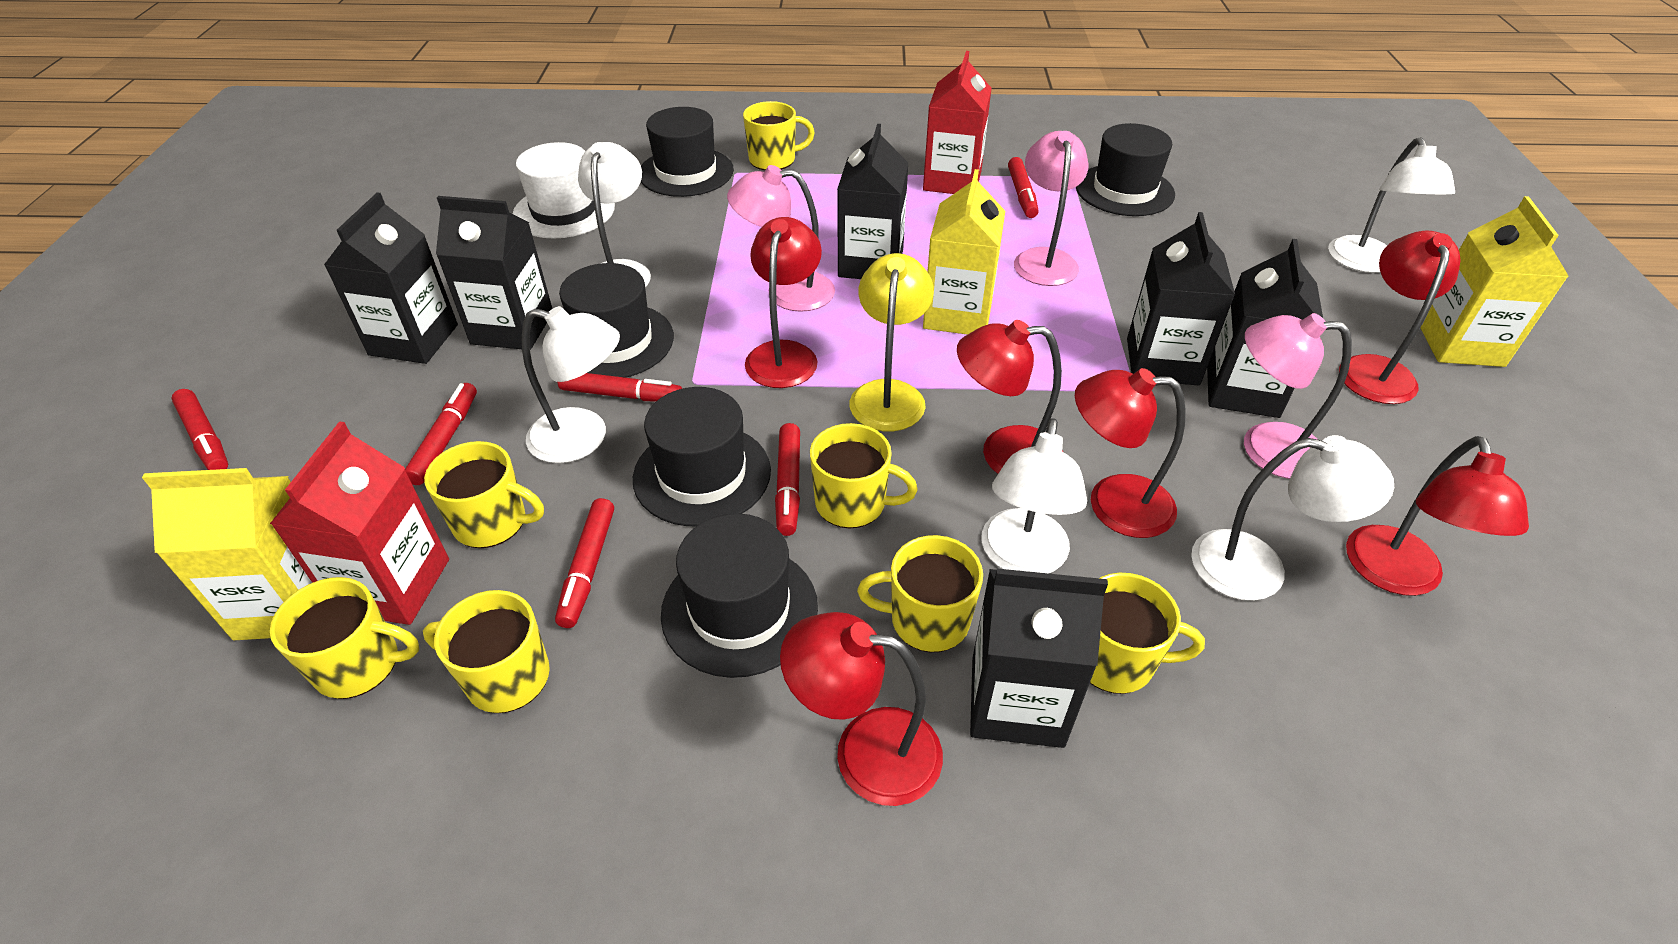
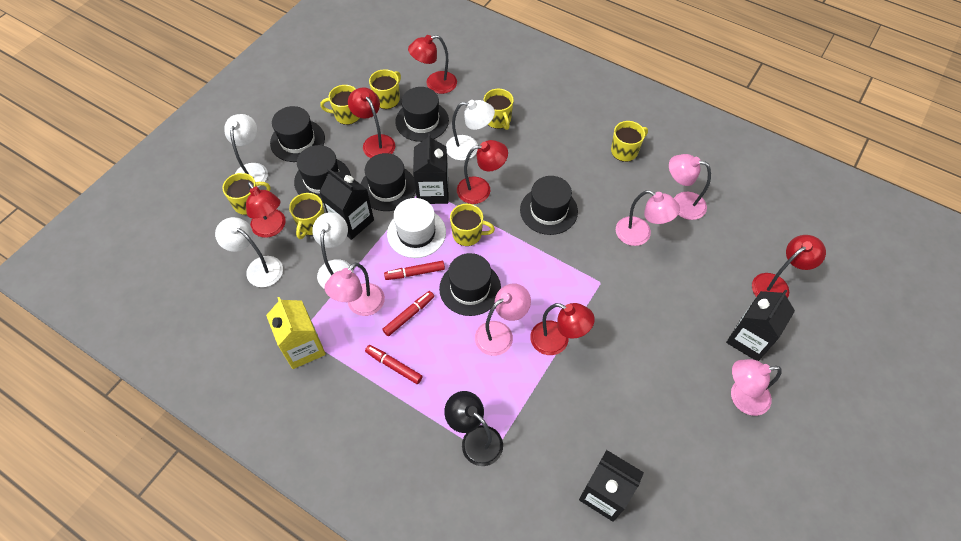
black carton: [324,192,458,364] [436,196,553,350] [837,124,908,279] [970,568,1108,748] [1127,212,1235,386] [1207,239,1323,418] = 6 -> [320,168,374,240] [413,133,449,204] [579,450,644,522] [726,290,795,361] = 4
black hat: [559,263,674,378] [633,387,771,526] [641,107,734,197] [661,513,818,678] [1076,123,1175,216] = 5 -> [270,106,325,162] [294,145,351,203] [361,153,416,211] [395,87,449,142] [439,253,501,316] [520,176,578,235] = 6
black lamp: none = 0 -> [444,391,503,466] = 1
pink lamp: [727,165,835,312] [1014,131,1089,286] [1244,313,1352,479] = 3 -> [325,262,385,316] [475,284,531,356] [616,190,680,246] [669,154,711,220] [731,359,782,416] = 5
red carton: [270,421,449,625] [923,51,992,194] = 2 -> none = 0
red marker: [172,389,228,470] [405,383,477,485] [555,498,614,628] [558,373,682,402] [775,423,800,536] [1008,157,1039,218] = 6 -> [365,345,423,384] [382,291,434,336] [384,261,445,280] = 3
white lamp: [522,306,620,463] [578,142,651,288] [981,418,1087,574] [1191,435,1394,601] [1328,137,1455,273] = 5 -> [215,217,283,287] [224,114,268,187] [312,212,354,289] [446,100,495,161] = 4
yellow carton: [142,468,312,640] [923,169,1005,335] [1421,196,1569,367] = 3 -> [266,297,326,369] = 1
yellow lamp: [850,253,934,431] = 1 -> none = 0

